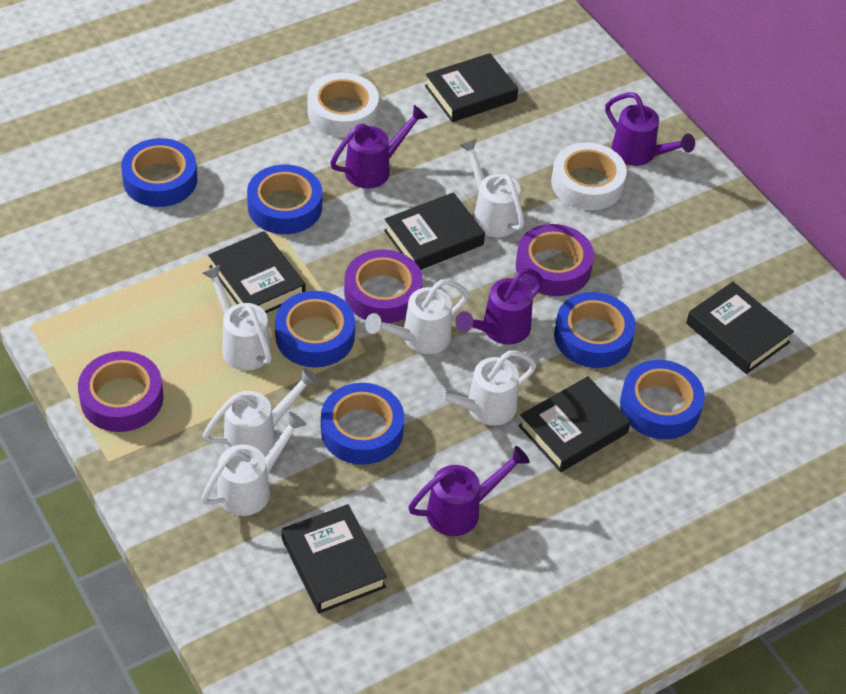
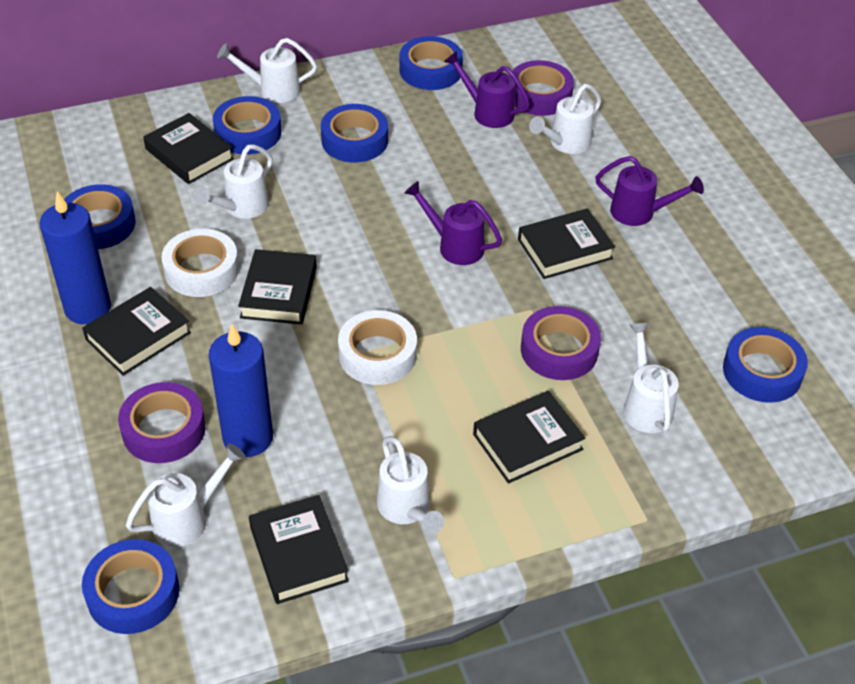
blue candle: none = 0 -> [39,191,111,324] [209,324,273,457] = 2
purple watering can: [330,105,428,188] [408,446,530,536] [455,268,544,345] [605,92,695,166] = 4 -> [405,181,502,265] [444,51,530,128] [595,156,704,226] = 3

